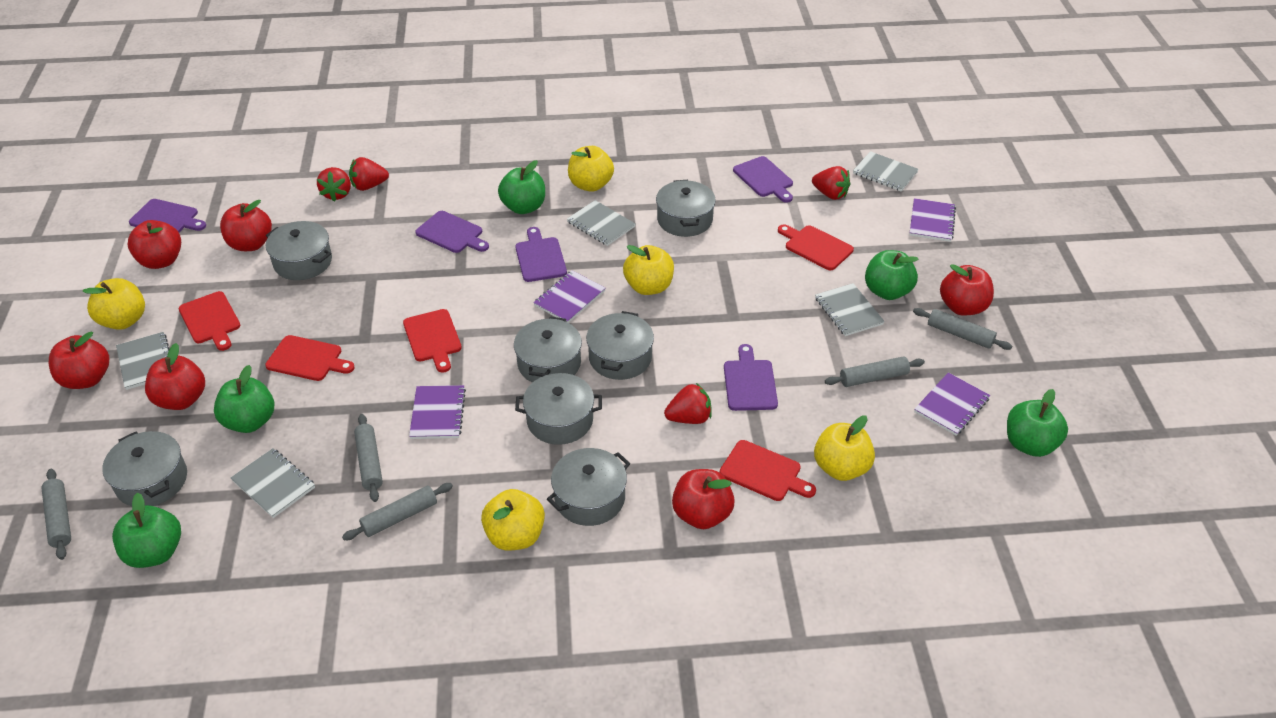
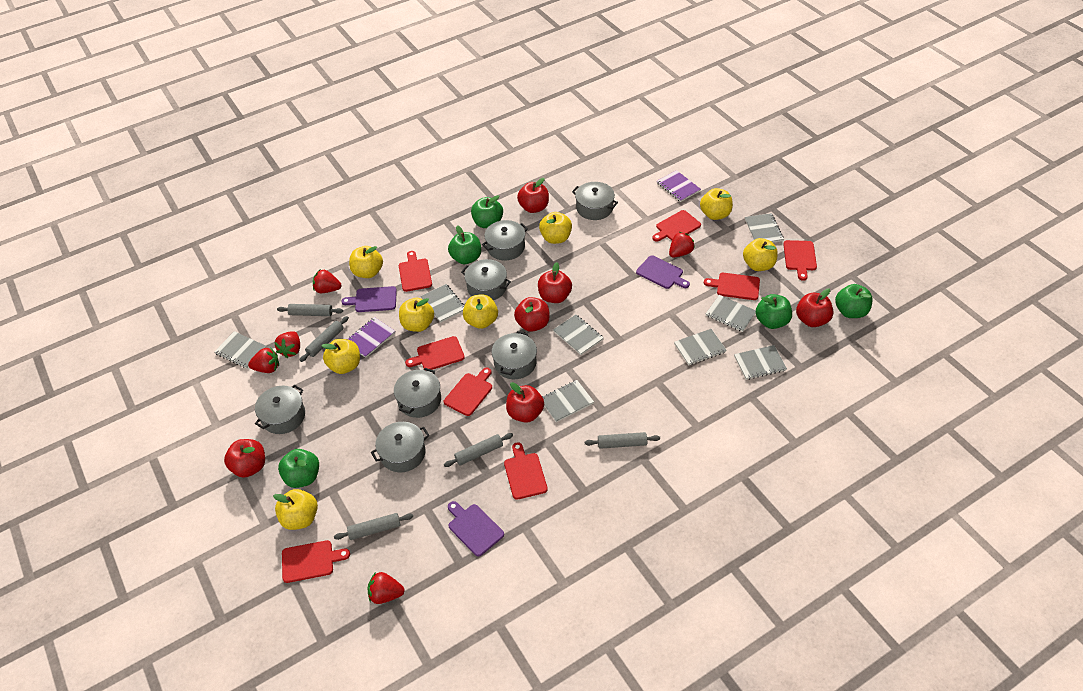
grey notebook: [116,332,170,390] [230,448,315,518] [567,200,635,246] [815,283,885,336] [853,151,919,191] = 5 -> [214,331,266,368] [421,284,464,323] [542,380,594,422] [553,314,604,355] [674,329,727,366] [706,295,756,332] [734,345,787,380] [745,213,784,242] = 8
purple cutting board: [129,199,206,232] [415,211,489,253] [515,227,567,282] [724,344,778,411] [733,156,793,203] = 5 -> [341,286,397,312] [448,501,504,556] [636,255,690,289] = 3
purple notebook: [409,385,466,439] [533,271,605,323] [909,198,956,242] [914,372,990,435] = 4 -> [348,317,395,358] [657,170,701,202] = 2
red cutting board: [179,291,240,351] [265,335,355,381] [403,309,462,373] [720,440,816,501] [778,224,854,270] = 5 -> [282,540,350,583] [399,251,432,292] [405,336,465,370] [444,367,492,416] [504,442,548,500] [652,210,701,242] [704,273,760,300] [783,240,817,281] = 8
red strawberry: [317,167,351,202] [349,157,389,191] [664,383,712,424] [812,166,851,200] = 4 -> [248,347,279,373] [274,331,300,358] [313,270,341,293] [368,572,405,604] [669,232,695,258] = 5
yellow apple: [82,278,145,330] [481,489,545,550] [568,146,614,192] [623,245,674,295] [814,416,875,481] = 5 -> [273,489,318,530] [322,339,360,374] [349,246,383,278] [399,298,434,332] [463,294,498,329] [539,212,572,244] [700,188,733,220] [743,238,778,271] = 8

